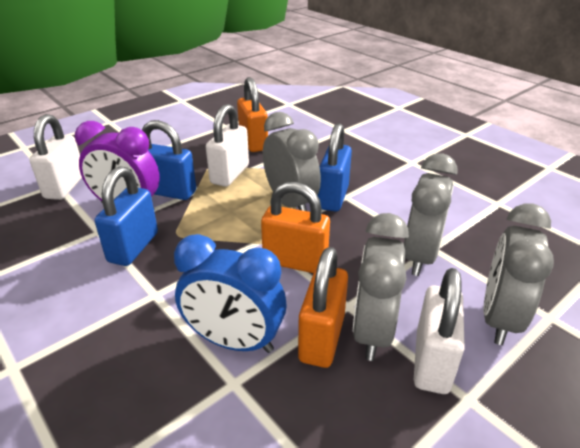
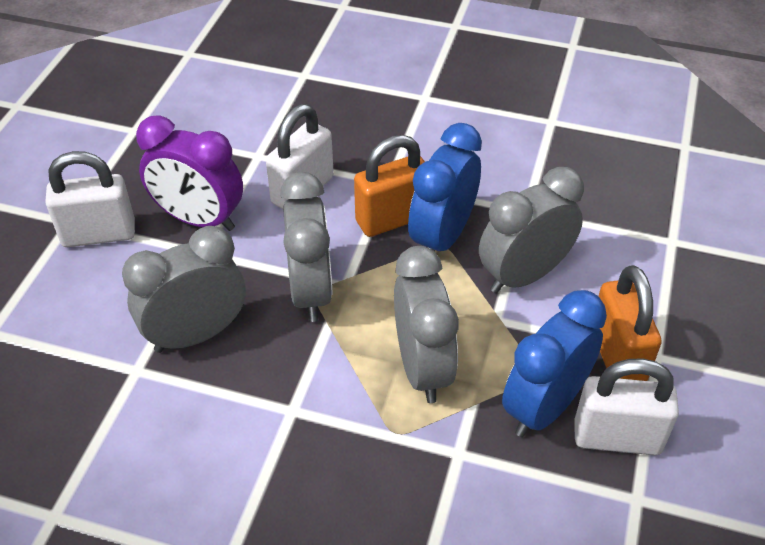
blue clock: [174,234,287,353] = 1 -> [408,123,482,252] [502,290,607,437] = 2
blue padlock: [95,166,158,266] [142,120,196,200] [317,123,352,212] = 3 -> none = 0
orange padlock: [237,77,268,152] [261,182,330,273] [298,247,348,368] = 3 -> [354,135,425,237] [598,265,662,381] = 2

